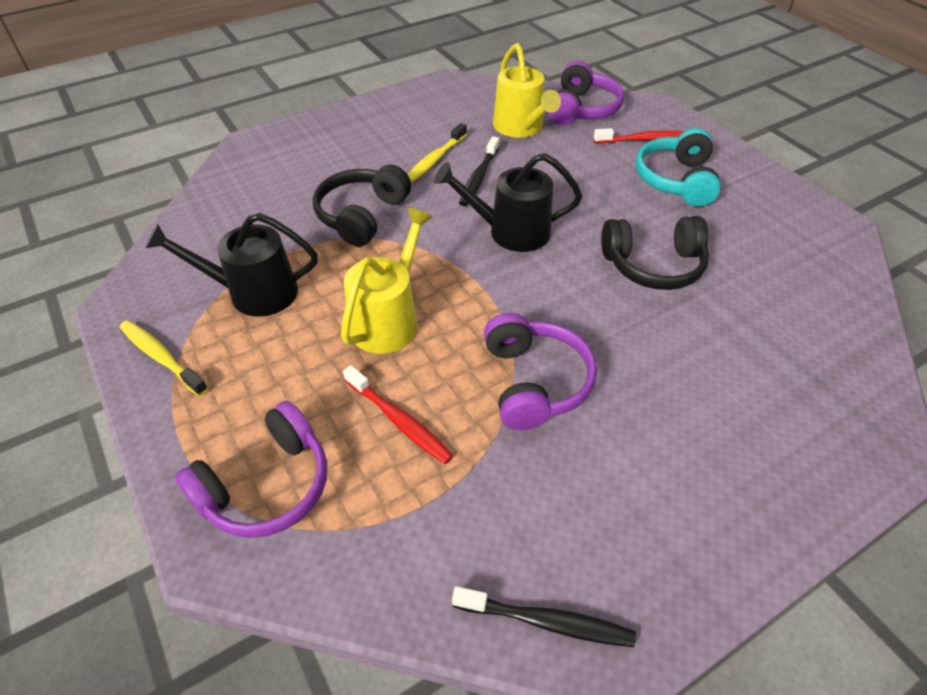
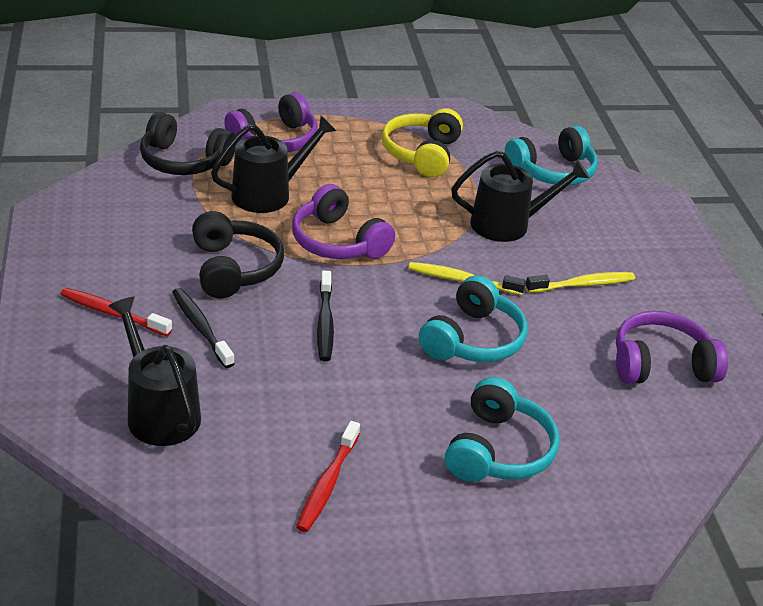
black watering can: [145,213,318,317] [434,153,582,252] = 2 -> [108,297,201,446] [211,116,336,213] [451,150,590,242] = 3
turquoise headphones: [635,128,721,206] = 1 -> [419,275,528,362] [445,377,560,482] [505,126,598,185] = 3
yellow headphones: none = 0 -> [382,108,463,177] = 1
yellow watering can: [341,208,432,354] [493,43,561,138] = 2 -> none = 0

